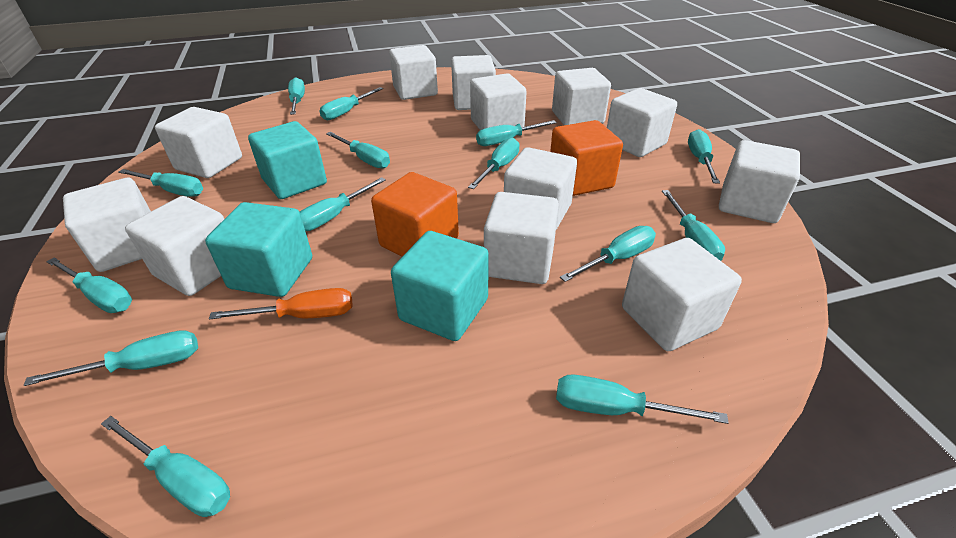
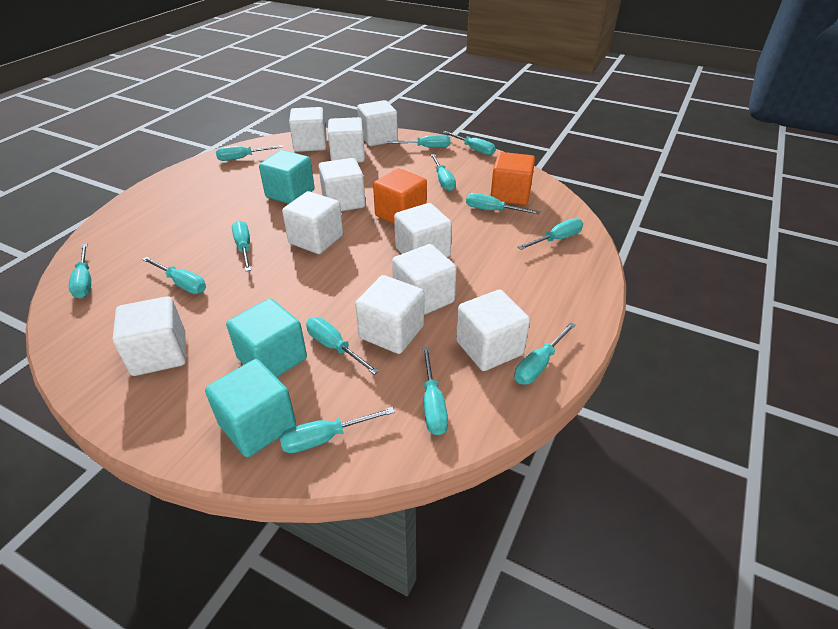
orange screwdriver: [209,288,353,319] = 1 -> none = 0
turquoise screwdriver: [24,330,198,386] [46,257,132,313] [101,416,230,517] [118,169,203,197] [288,77,305,115] [300,177,386,231] [319,87,383,120] [326,132,390,169] [468,138,520,189] [476,120,557,146] [556,374,729,424] [560,226,656,282] [662,190,725,261] [688,129,720,184] = 14 -> [69,244,91,298] [142,257,206,294] [216,145,283,161] [232,221,251,271] [280,407,395,453] [306,317,379,375] [387,135,450,148] [422,347,448,435] [431,154,456,191] [443,131,496,155] [466,193,541,215] [514,322,576,384] [518,218,583,250] = 13
white cube: [63,178,151,272] [125,196,224,296] [155,107,242,178] [389,45,438,100] [451,55,496,110] [470,73,527,130] [484,192,559,284] [504,147,577,230] [552,68,611,125] [607,88,677,157] [622,238,742,351] [719,140,800,223] = 12 -> [113,296,186,376] [282,191,343,254] [289,107,327,152] [318,158,366,211] [328,117,365,162] [355,275,424,354] [357,100,398,146] [392,244,457,315] [394,203,452,257] [456,290,530,371] = 10

